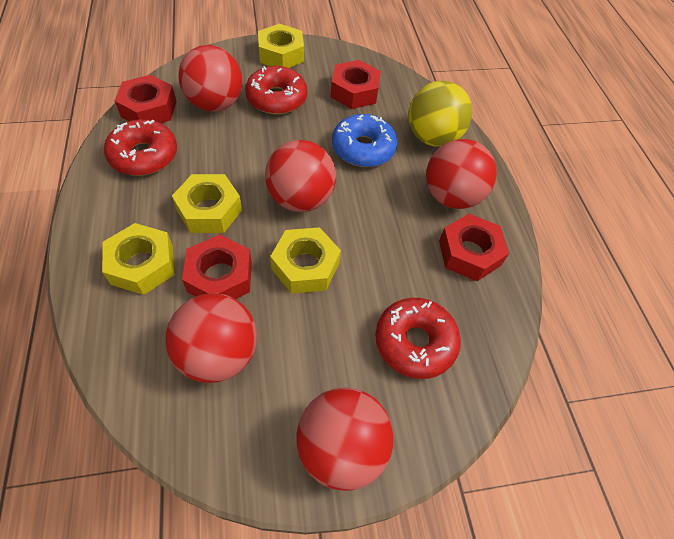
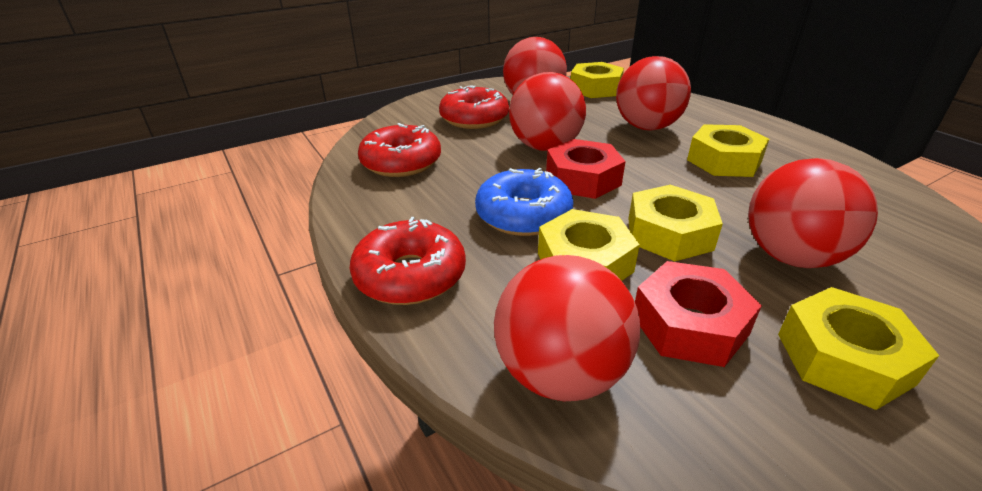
red nut: [115,74,177,123] [182,234,252,299] [331,60,381,109] [439,214,509,281] = 4 -> [546,139,626,199] [635,261,762,367] = 2
yellow ball: [408,81,472,147] = 1 -> none = 0
yellow nut: [102,223,175,295] [172,174,242,233] [258,24,304,68] [270,227,341,294] = 4 -> [538,209,640,281] [571,62,624,98] [628,185,723,261] [687,124,769,177] [778,287,939,410] = 5

